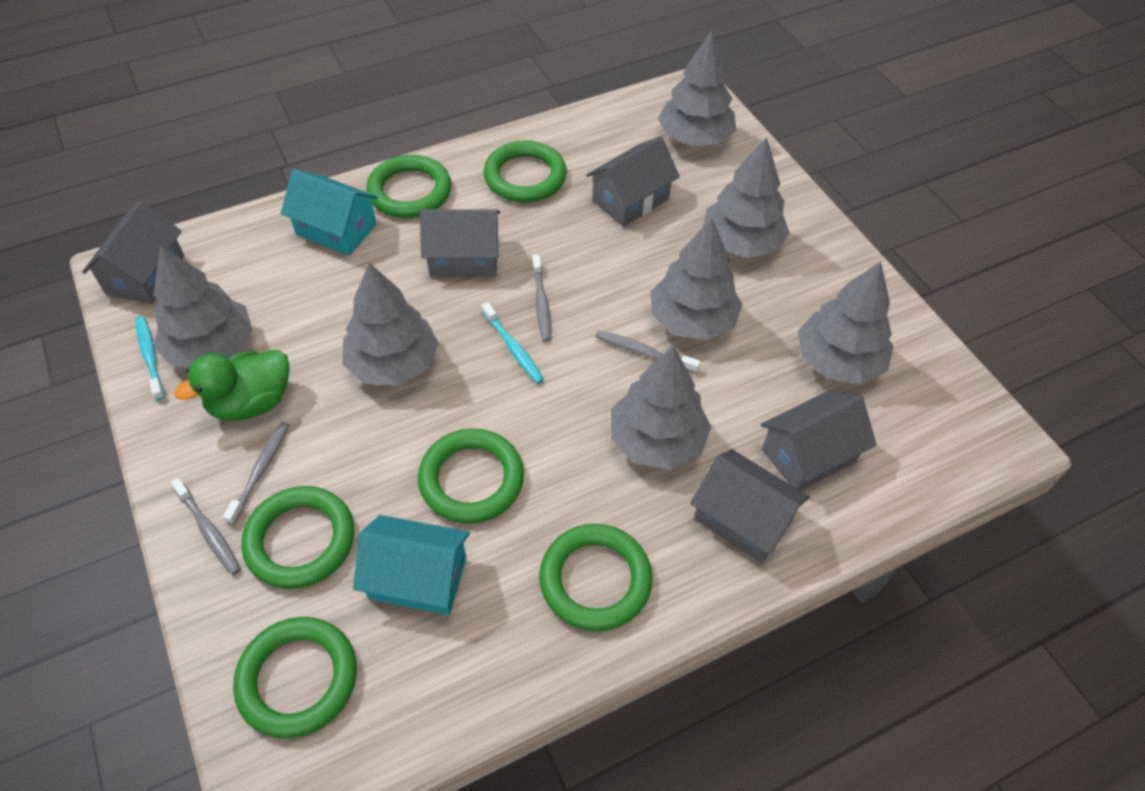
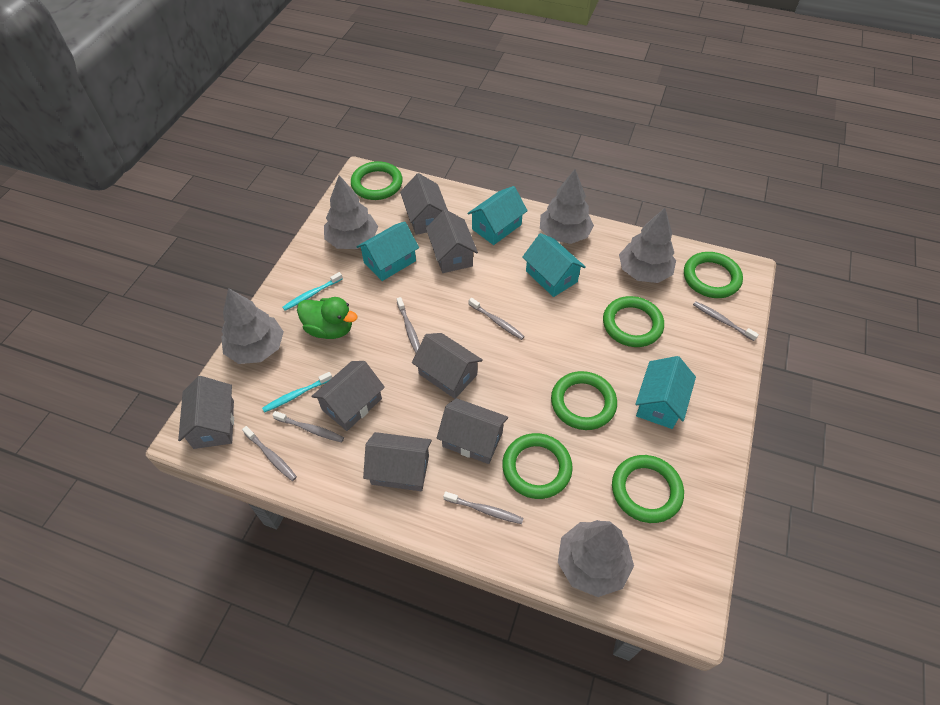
grey house: [82,201,184,304] [420,209,500,276] [586,136,680,227] [690,449,810,563] [761,390,876,491] = 5 -> [178,376,234,449] [311,361,385,431] [363,432,432,491] [400,173,448,235] [412,333,483,399] [426,209,478,273] [437,398,508,464] = 7
grey toothbrush: [171,478,241,575] [223,422,289,525] [532,254,551,342] [596,330,701,373] = 4 -> [242,426,297,481] [272,411,344,442] [397,297,420,353] [443,491,524,524] [469,298,525,340] [693,301,759,341] = 6
grey tree: [153,245,253,368] [343,263,439,386] [611,346,711,470] [650,218,742,340] [658,30,736,146] [703,137,790,258] [798,261,893,384] = 7 -> [221,288,284,364] [324,175,378,249] [540,169,594,244] [558,520,634,597] [619,208,676,283] = 5
turquoise house: [281,169,378,256] [353,515,470,615] = 2 -> [356,221,419,281] [467,186,528,245] [522,233,586,297] [635,356,696,429] = 4

